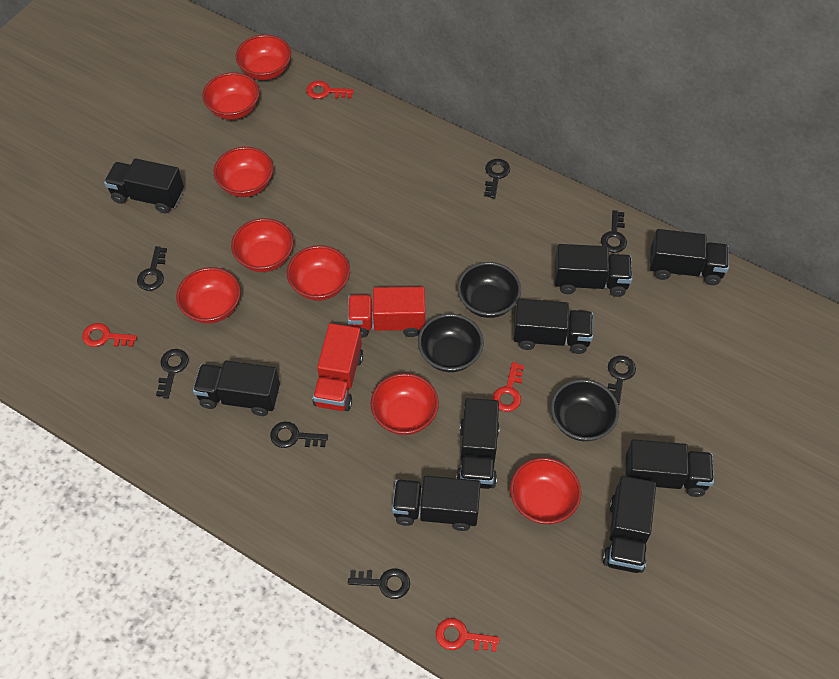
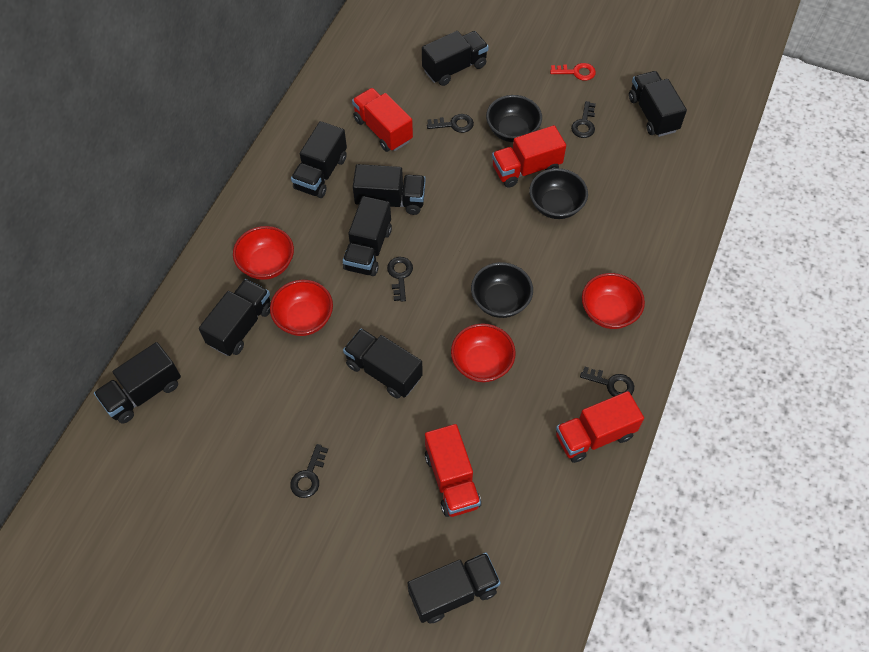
black key: [137,246,167,291] [156,349,189,398] [270,422,328,448] [348,568,410,599] [484,159,510,199] [601,210,627,253] [608,356,636,405] = 7 -> [290,444,328,498] [387,257,413,302] [427,114,474,133] [571,101,596,138] [580,367,634,397] = 5
red bowl: [176,267,241,324] [202,72,260,120] [214,147,273,197] [231,218,294,272] [236,35,291,80] [287,245,350,301] [371,373,439,435] [510,458,581,524] = 8 -> [233,226,294,280] [270,280,333,336] [451,323,516,382] [582,273,645,329] = 4
red key: [82,323,137,347] [306,81,354,99] [436,618,500,652] [493,362,524,412] = 4 -> [550,63,596,81] = 1
red truck: [312,323,363,411] [348,287,425,338] = 2 -> [352,88,413,152] [425,424,481,517] [492,125,566,188] [556,391,644,463] = 4

